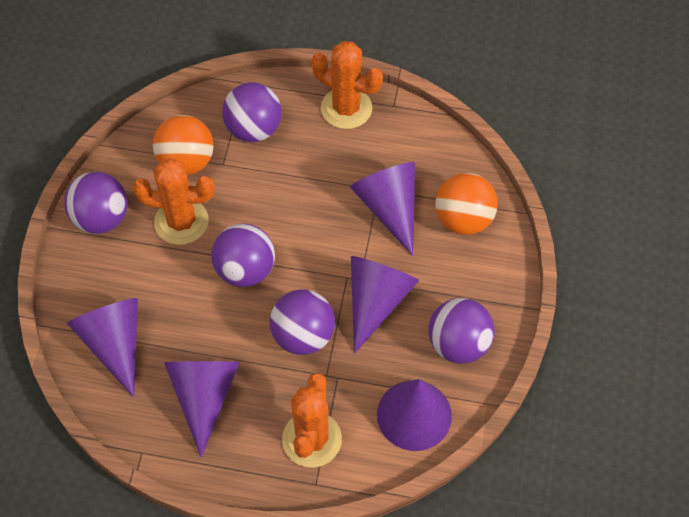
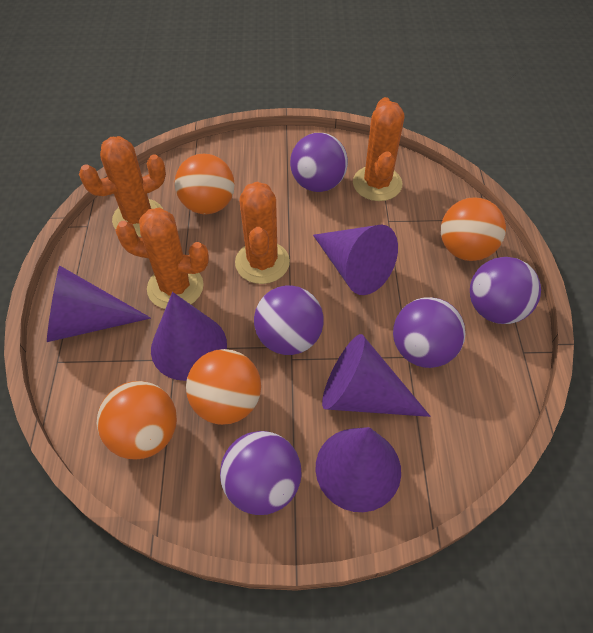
orange ball: [153,115,214,175] [435,173,498,235] = 2 -> [97,381,177,459] [175,154,235,214] [186,349,261,425] [441,198,506,261] = 4
orange cactus: [132,158,214,245] [282,373,342,468] [311,41,383,129] = 3 -> [79,136,166,237] [115,208,209,309] [235,182,290,284] [353,97,404,201] = 4

